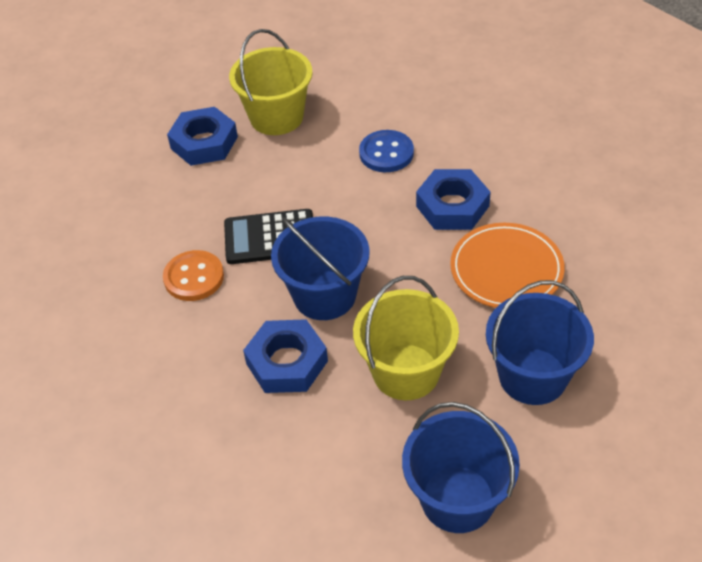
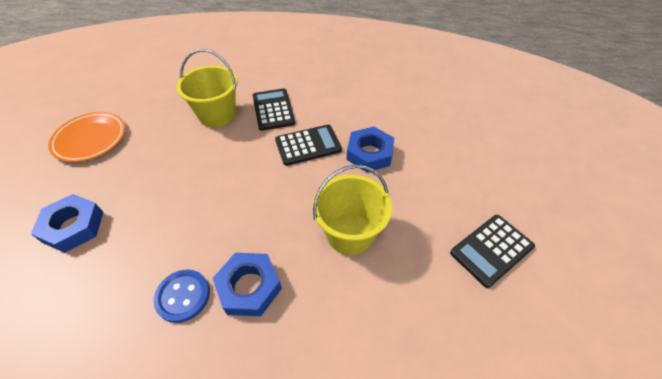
black calculator: [224,209,313,264] = 1 -> [253,88,295,131] [275,125,342,166] [450,215,535,288] = 3
blue bucket: [271,217,370,320] [402,402,520,533] [486,280,594,405] = 3 -> none = 0
orange button: [163,250,224,301] = 1 -> none = 0

